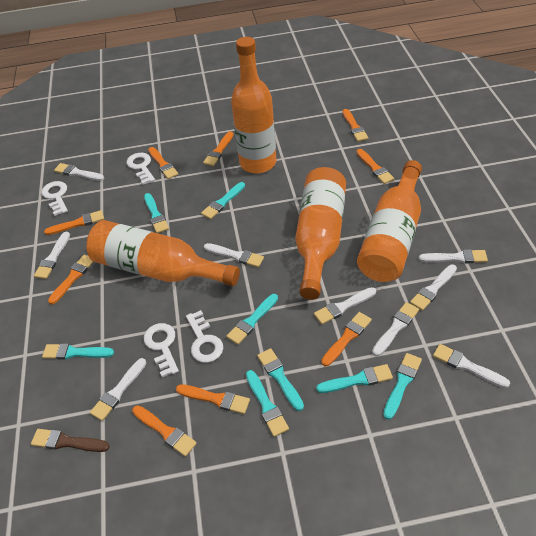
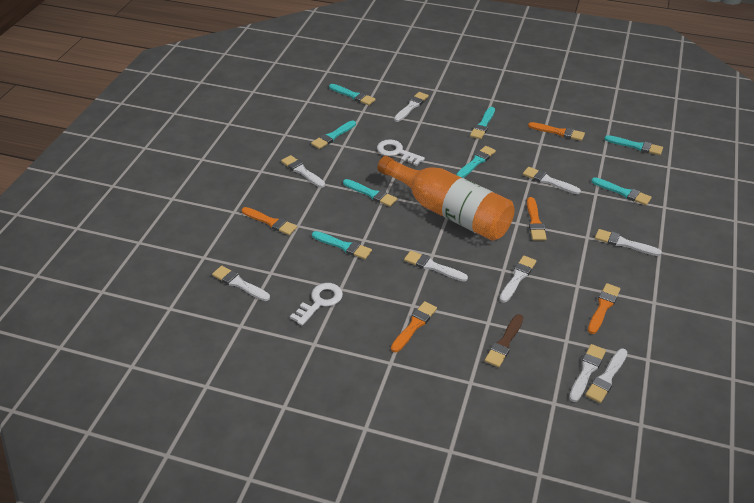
orange bottle: [86,220,240,286] [231,37,277,174] [295,167,346,300] [357,160,422,282] = 4 -> [377,156,515,241] = 1
orange brush: [44,210,104,235] [48,255,93,305] [132,405,197,457] [148,147,178,179] [176,384,250,414] [203,131,234,166] [321,312,372,366] [343,109,368,142] [356,149,394,184] = 9 -> [242,207,297,235] [391,301,437,353] [527,197,547,240] [528,122,585,141] [588,283,621,334] = 5
white key: [42,181,68,216] [126,153,155,184] [144,323,179,377] [186,310,223,363] = 4 -> [290,283,343,326] [377,139,425,166] = 2

